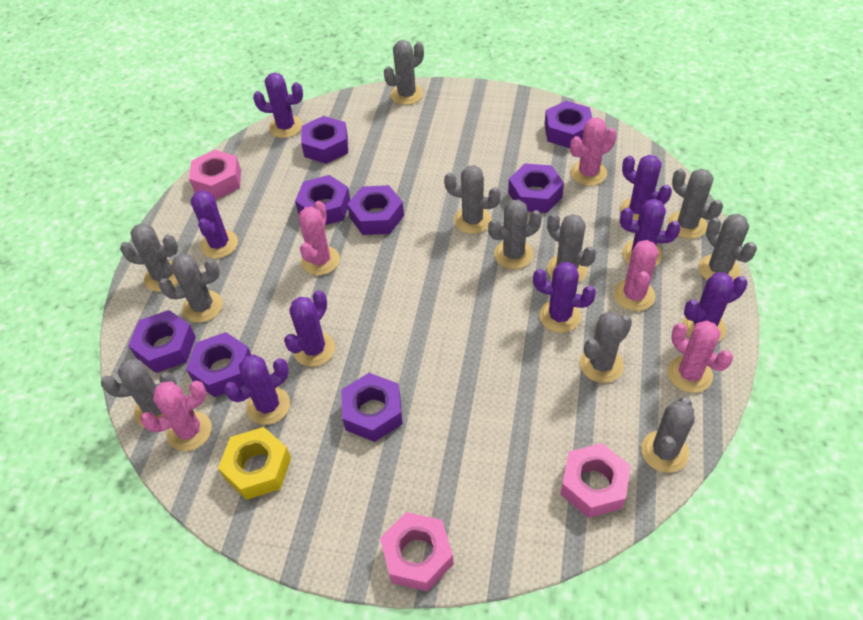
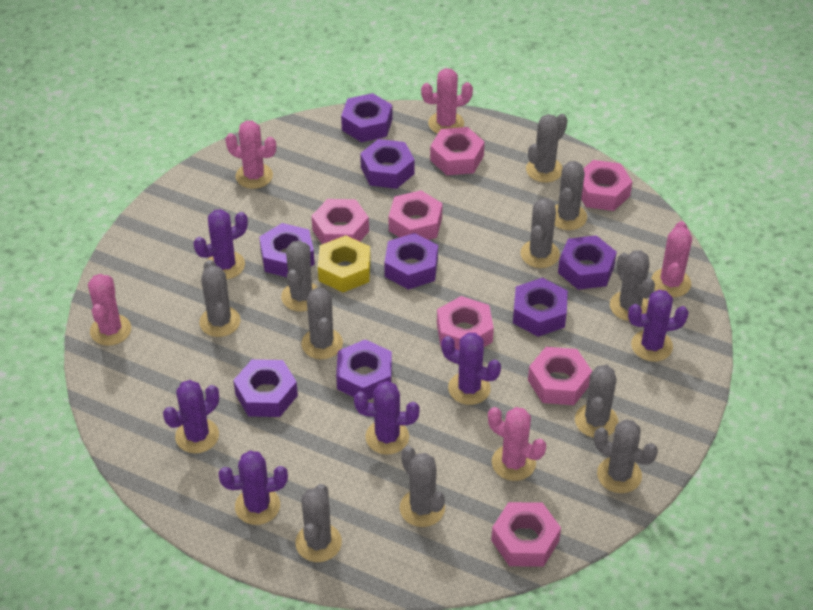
pink nut: [189,150,241,200] [380,512,454,592] [560,443,631,518] = 3 -> [312,199,369,244] [389,190,443,240] [430,127,485,175] [437,296,494,350] [491,502,561,567] [528,347,592,405] [581,160,632,211] = 7
purple cactus: [191,190,238,258] [224,355,290,425] [253,73,303,138] [284,290,335,367] [533,262,596,333] [620,155,672,220] [620,199,681,267] [683,272,748,341] = 8 -> [163,380,219,453] [193,209,248,279] [218,451,288,525] [354,381,420,455] [441,333,501,405] [628,290,689,361] = 6

